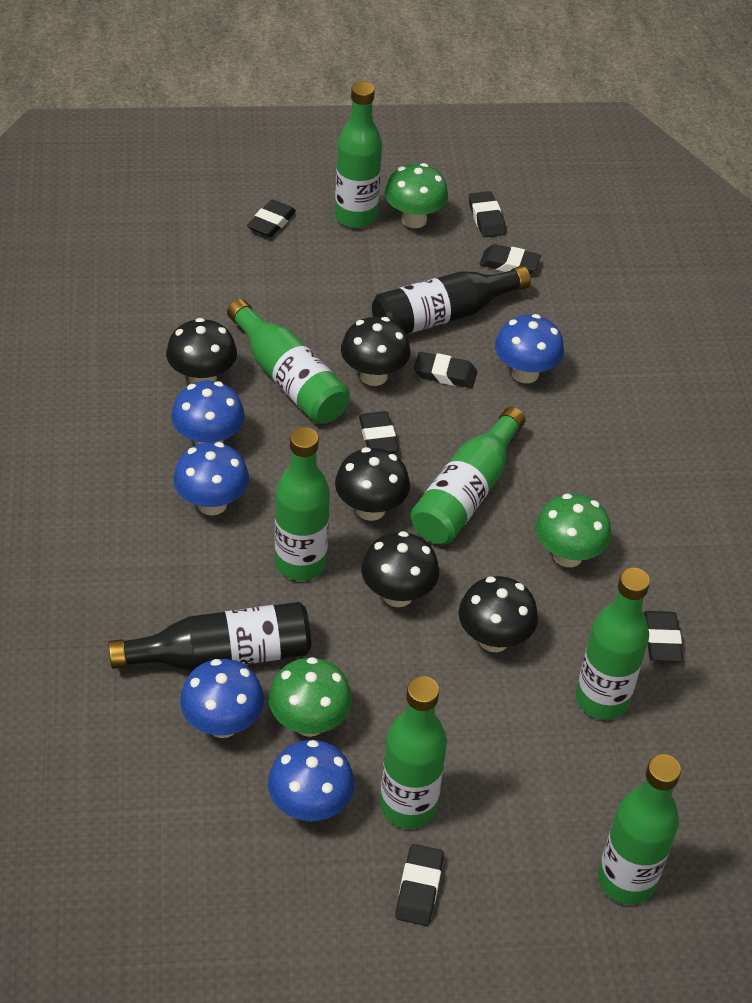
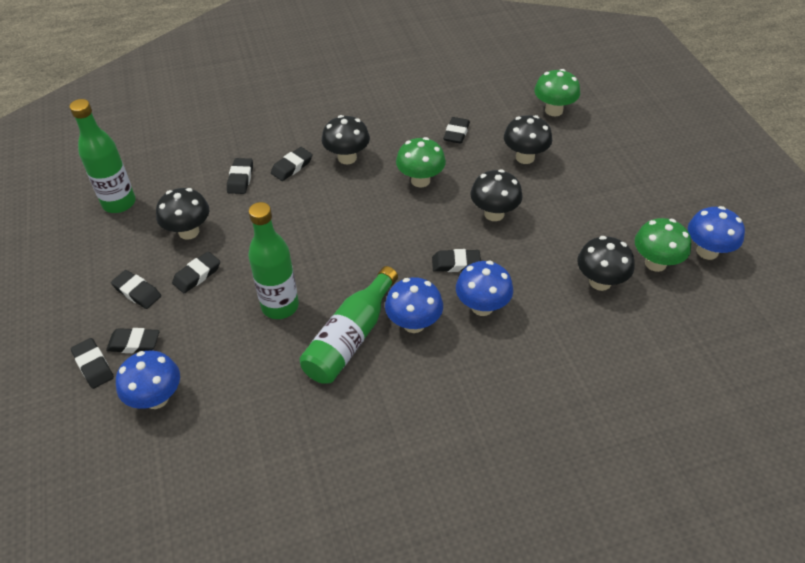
black bottle: [108,602,311,670] [372,266,531,334] = 2 -> none = 0
black eraser: [247,200,296,237] [359,411,399,453] [395,844,444,926] [414,352,477,388] [469,191,506,237] [480,244,541,274] [644,611,683,662] = 7 -> [71,338,114,389] [106,328,160,353] [111,270,161,309] [172,251,220,293] [227,158,253,194] [271,147,313,181] [432,249,481,272] [443,117,470,144] = 8
blue mushroom: [171,381,245,445] [173,442,249,516] [180,659,264,738] [268,740,355,821] [495,314,564,383] = 5 -> [116,351,180,409] [385,277,443,333] [456,261,513,316] [688,206,745,260] = 4
green bottle: [227,299,350,424] [275,427,330,581] [335,81,382,228] [380,676,447,829] [410,407,525,545] [576,568,650,720] [598,754,681,905] = 7 -> [69,99,136,213] [248,202,299,319] [299,266,398,384] = 3

